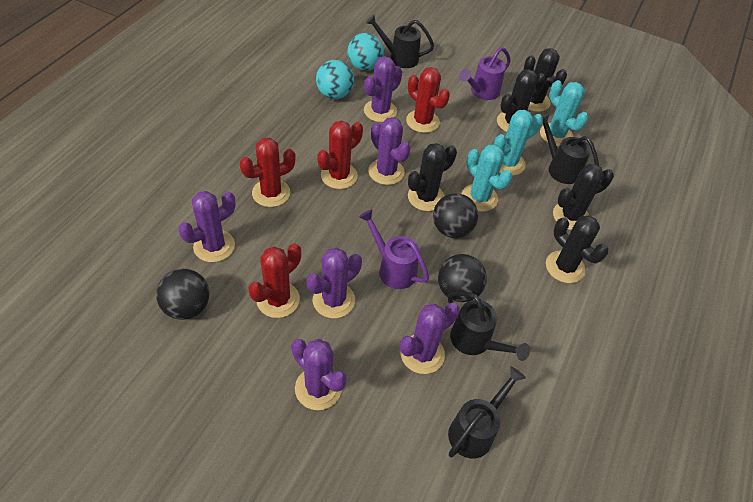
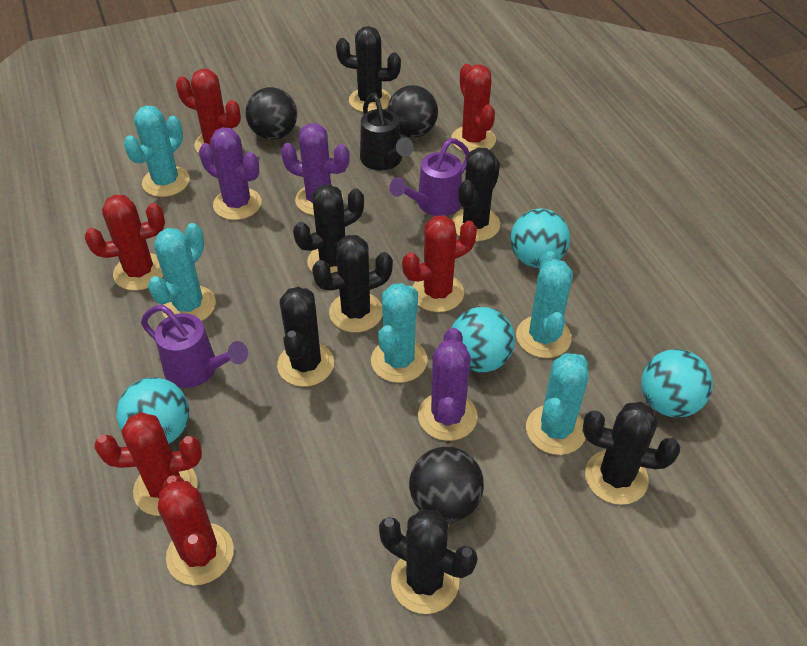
black cactus: [408,143,457,211] [497,69,545,132] [524,48,567,112] [546,215,609,283] [553,164,614,230] = 5 -> [277,286,334,387] [293,184,364,273] [312,235,393,332] [336,26,401,112] [379,509,478,614] [452,147,500,241] [583,402,680,505] = 7
black watering can: [366,14,434,68] [448,291,530,361] [448,366,526,459] [542,114,599,184] = 4 -> [360,93,414,171] = 1
purple cactus: [178,191,235,262] [291,339,347,410] [307,248,362,318] [364,56,402,122] [368,117,411,185] [400,303,460,374] = 6 -> [199,127,262,220] [281,123,350,215] [418,328,478,441] = 3
red cactus: [240,138,296,207] [248,243,301,318] [317,121,363,189] [406,67,450,133] = 4 -> [85,195,165,291] [94,412,202,516] [158,475,234,585] [176,69,241,153] [402,215,477,312] [451,64,496,152] = 6
turquoise ball: [316,60,354,99] [347,33,384,71] = 2 -> [116,378,189,444] [452,307,515,372] [511,209,570,268] [641,349,713,417] = 4
turquoise cactus: [462,144,512,212] [494,110,543,176] [540,80,588,146] = 3 -> [124,105,190,197] [148,223,216,321] [371,283,428,383] [516,251,573,358] [526,353,588,455] = 5

